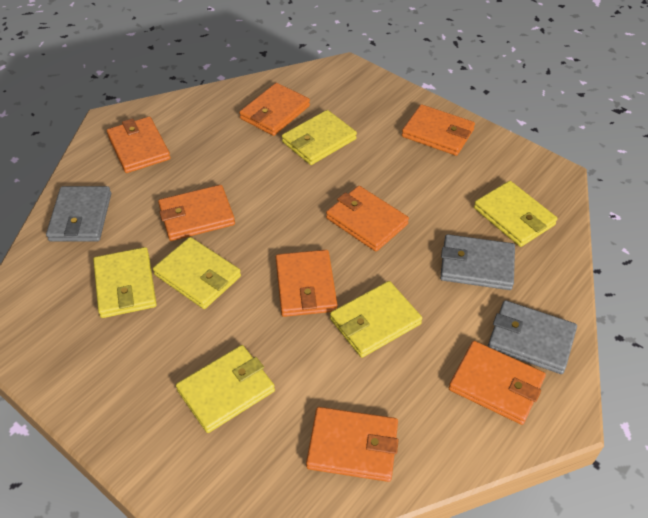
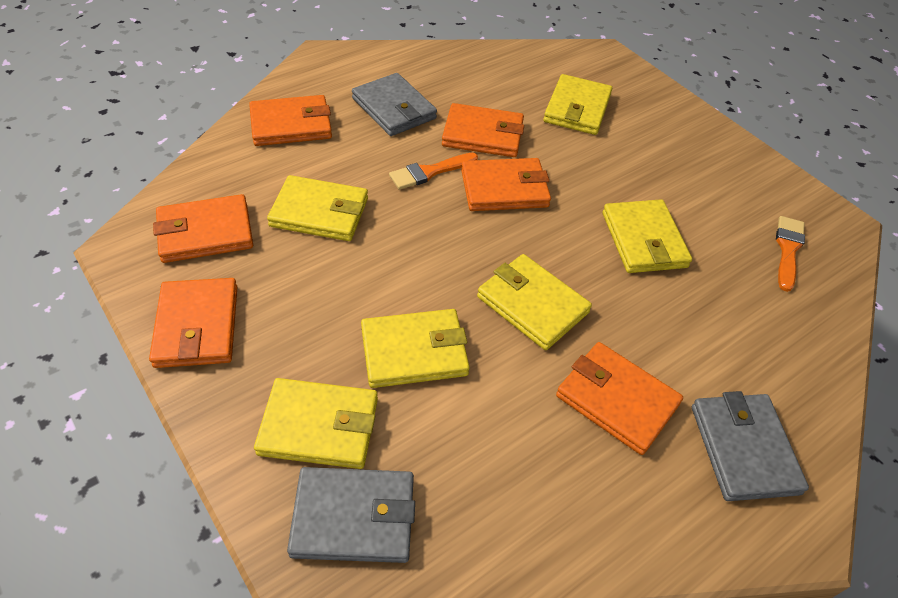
orange brush: none = 0 -> [389,153,478,190] [776,216,805,292] = 2
orange wallet: [107,117,171,173] [158,185,235,241] [239,83,310,136] [276,250,338,317] [306,407,399,482] [326,186,409,252] [402,104,475,156] [449,341,546,425] = 8 -> [149,278,237,368] [153,194,253,263] [249,95,332,146] [442,103,524,157] [461,158,551,211] [556,342,683,455] = 6

